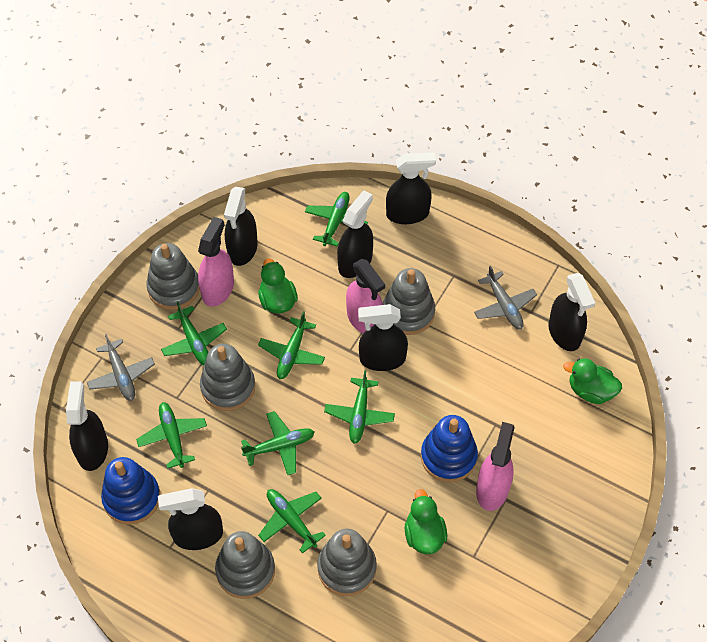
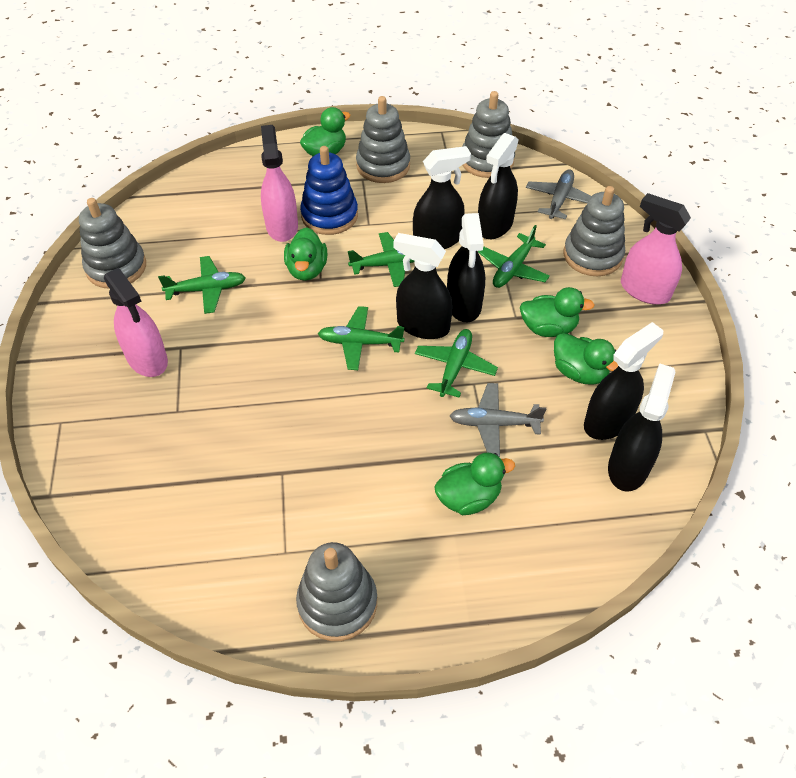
black spray bottle: [66,382,108,471] [158,488,223,550] [224,187,258,266] [337,190,373,278] [358,304,408,371] [386,152,436,224] [549,273,595,351] = 7 -> [393,233,453,339] [413,146,471,249] [447,213,485,322] [478,133,519,239] [584,322,663,440] [608,363,675,492] = 6
blue stacking toy: [101,457,160,525] [421,415,478,482] = 2 -> [300,146,358,235] = 1
green duck: [258,258,298,313] [405,489,447,554] [563,358,622,404] = 3 -> [284,227,327,281] [300,107,350,156] [434,452,515,515] [520,287,594,337] [554,333,618,385] = 5
green plane: [136,402,207,469] [161,301,227,365] [241,411,314,475] [258,311,325,379] [258,489,326,554] [305,192,368,246] [324,370,395,444] = 7 -> [158,256,246,314] [318,306,404,370] [348,232,414,287] [415,329,498,397] [478,225,550,288] = 5

